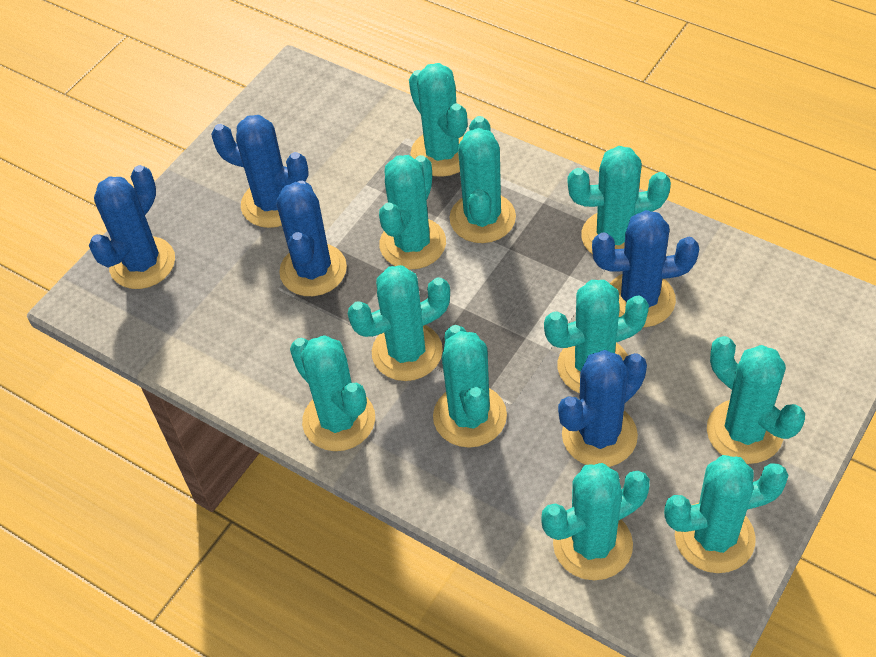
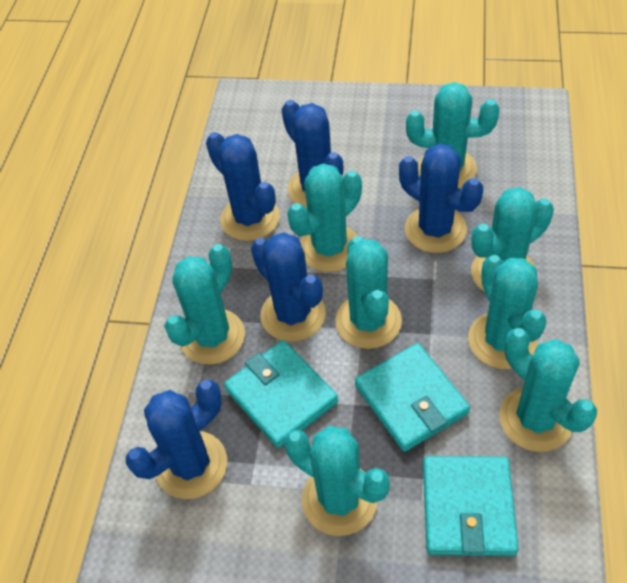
turquoise cactus: [290,335,375,451] [348,265,450,381] [379,155,446,270] [409,63,467,177] [433,325,507,448] [449,116,516,243] [542,463,650,580] [544,280,649,394] [568,146,671,255] [664,455,789,573] [707,336,805,464] = 11 -> [164,244,245,365] [285,426,390,536] [287,163,362,272] [335,236,402,349] [406,82,499,188] [468,255,547,369] [471,187,554,292] [499,328,597,452] = 8
turquoise wallet: none = 0 -> [224,340,338,448] [355,343,470,452] [423,456,519,556] = 3

